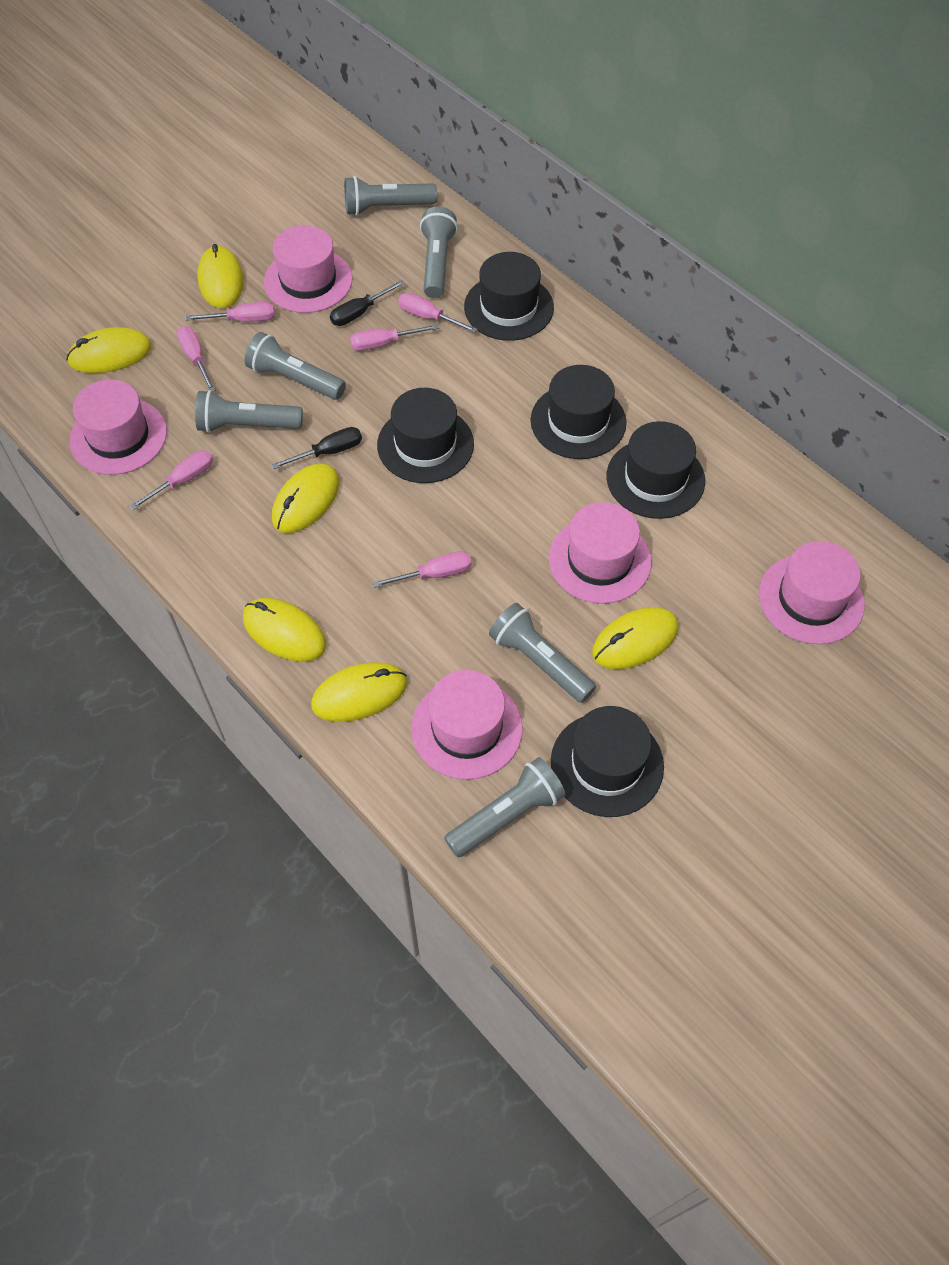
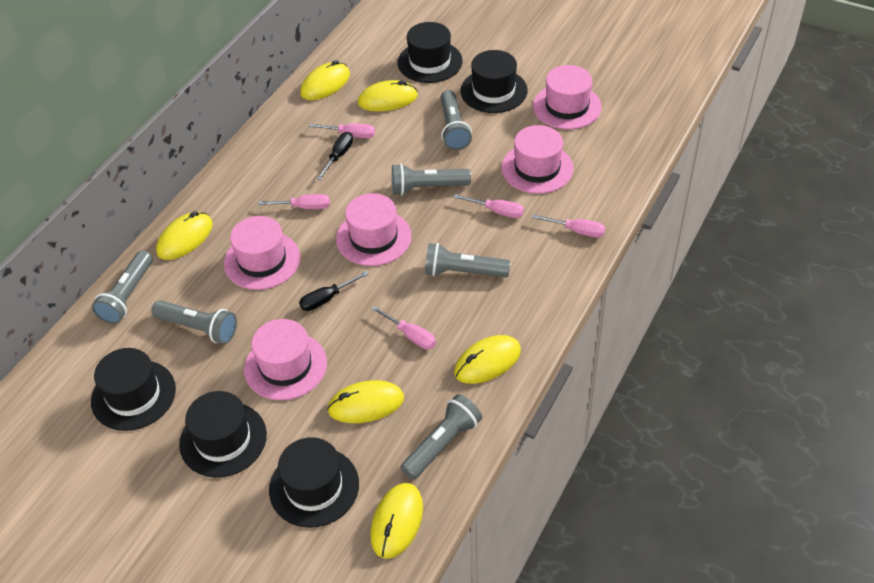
pink screwdriver: [130,450,213,510] [177,326,216,392] [186,302,275,322] [350,324,438,351] [373,551,472,588] [398,293,478,333] = 6 -> [258,194,330,209] [309,123,375,138] [371,306,436,349] [454,194,524,218] [532,214,605,238] = 5

